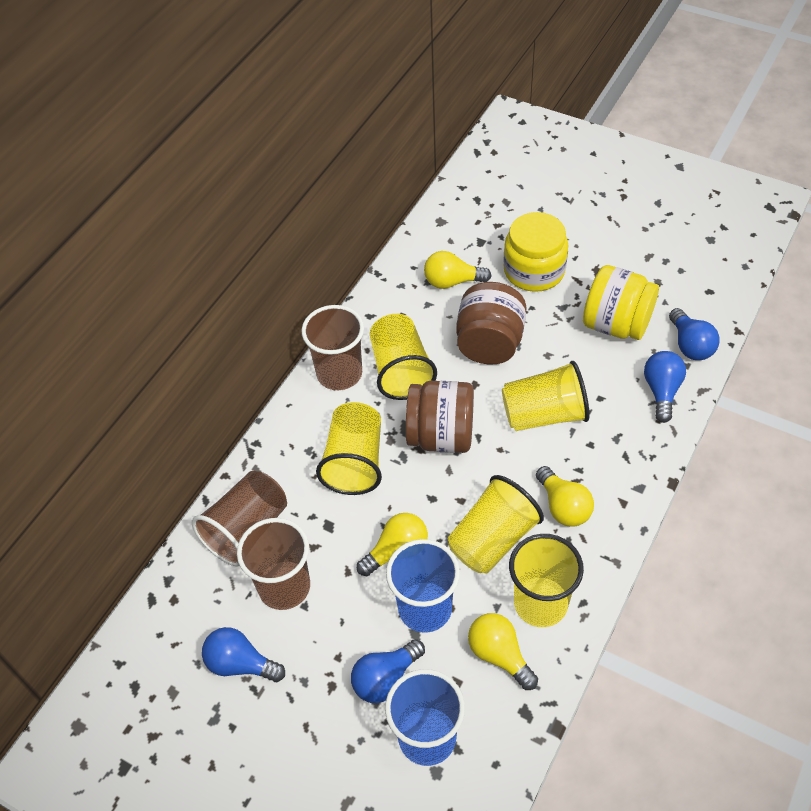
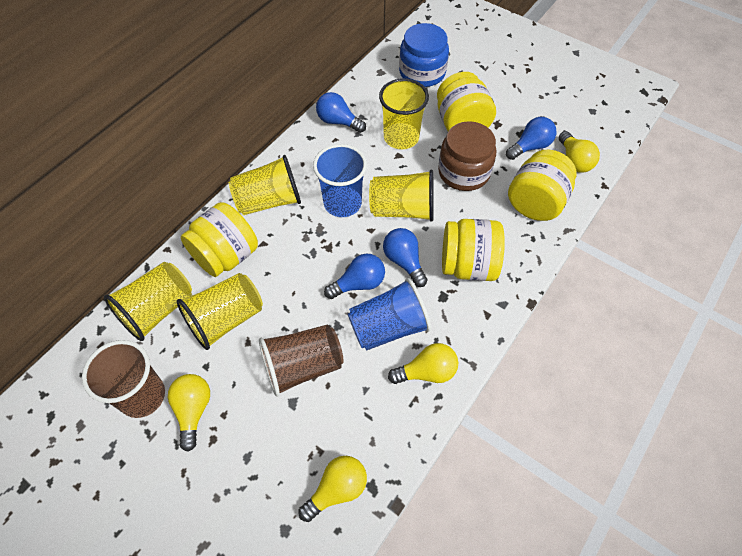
blue jar: none = 0 -> [399,23,449,87] = 1
brown cup: [192,471,287,566] [237,518,310,610] [301,305,364,390] = 3 -> [82,340,165,418] [259,324,344,397] = 2
brown jar: [406,381,474,453] [456,282,527,364] = 2 -> [438,121,496,191] = 1
yellow jar: [503,212,568,292] [583,265,659,340] = 2 -> [181,202,258,277] [437,72,496,131] [442,219,505,281] [508,150,577,221] = 4

